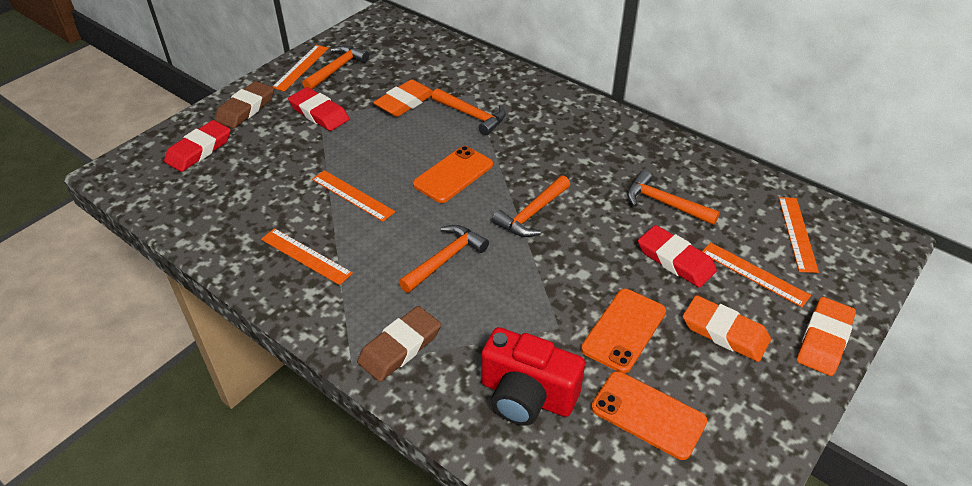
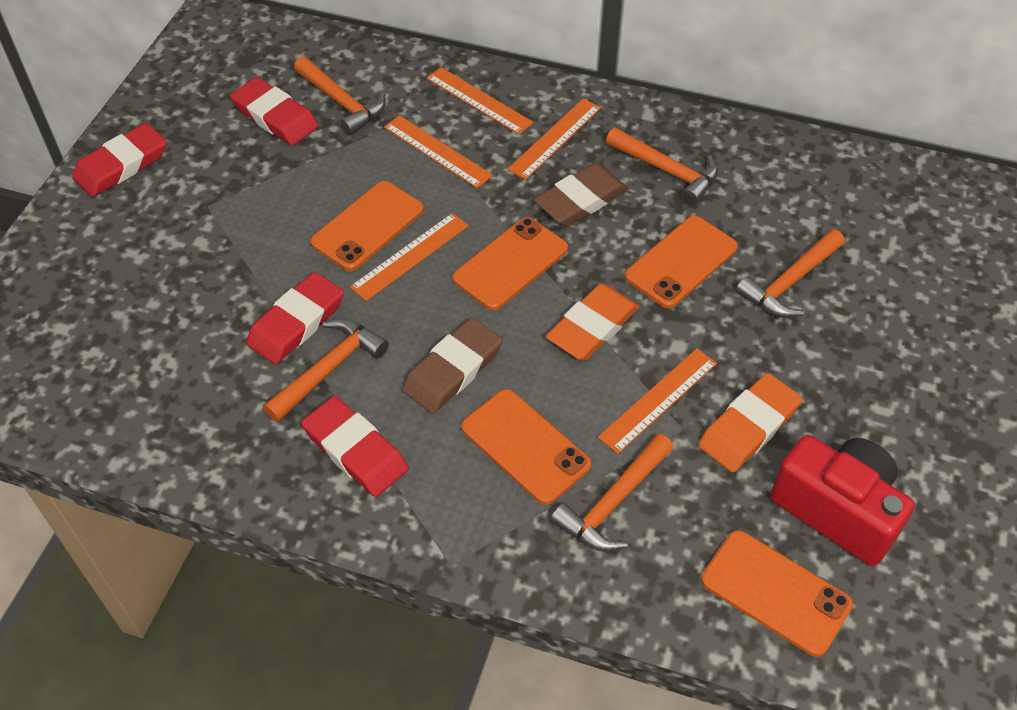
orange eraser: [373,79,434,117] [683,295,771,362] [797,297,856,376] = 3 -> [546,283,639,361] [698,373,802,472] = 2
orange phone: [413,146,493,203] [581,289,666,373] [591,371,707,460] = 3 -> [310,181,424,271] [452,217,568,310] [461,389,591,505] [625,216,738,308] [701,530,853,657] = 5
red eraser: [164,120,231,172] [288,87,349,131] [638,225,717,288] = 3 -> [72,123,167,197] [230,77,319,145] [246,272,344,365] [301,396,409,497] = 4

